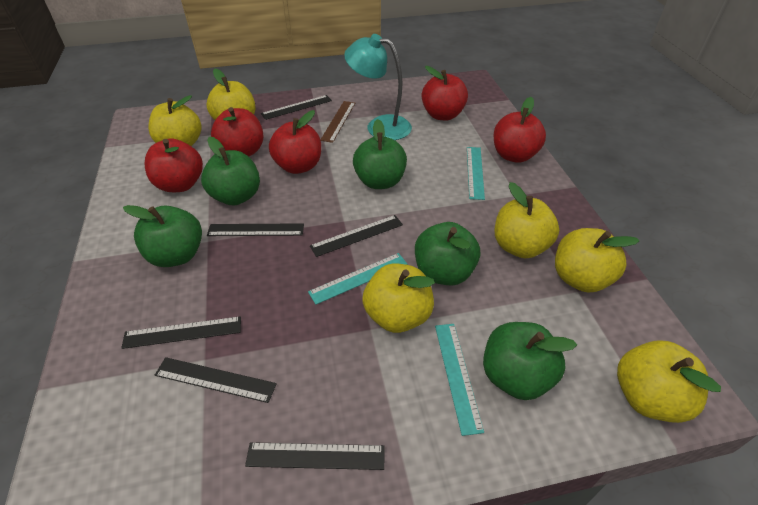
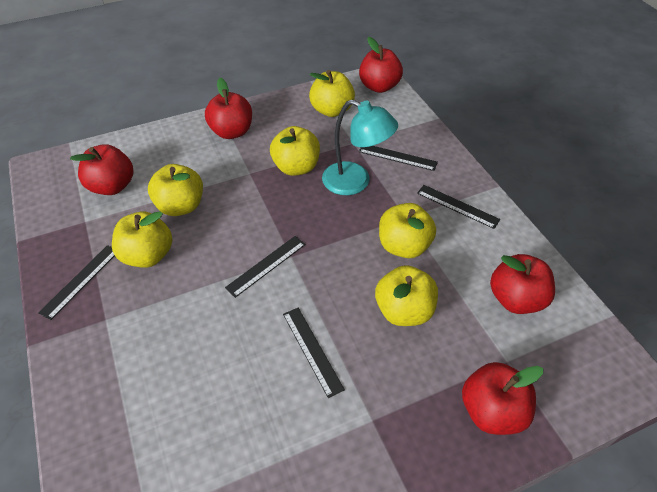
black ruler: [121,316,241,349] [155,357,277,403] [207,223,304,236] [245,442,385,470] [261,95,332,120] [310,215,403,257] = 6 -> [38,245,115,320] [225,236,305,298] [283,308,345,398] [359,146,438,171] [417,185,500,229] = 5
brown ruler: [320,101,355,143] = 1 -> none = 0
green apple: [123,205,202,267] [201,137,260,205] [353,119,407,189] [415,222,480,285] [483,322,577,400] = 5 -> none = 0
turquoise ruler: [308,253,408,305] [435,324,484,436] [467,147,485,200] = 3 -> none = 0

